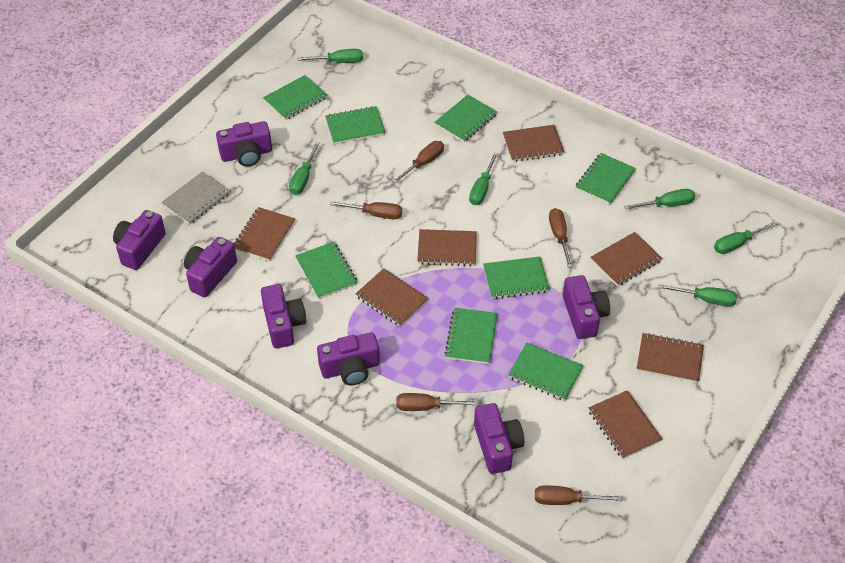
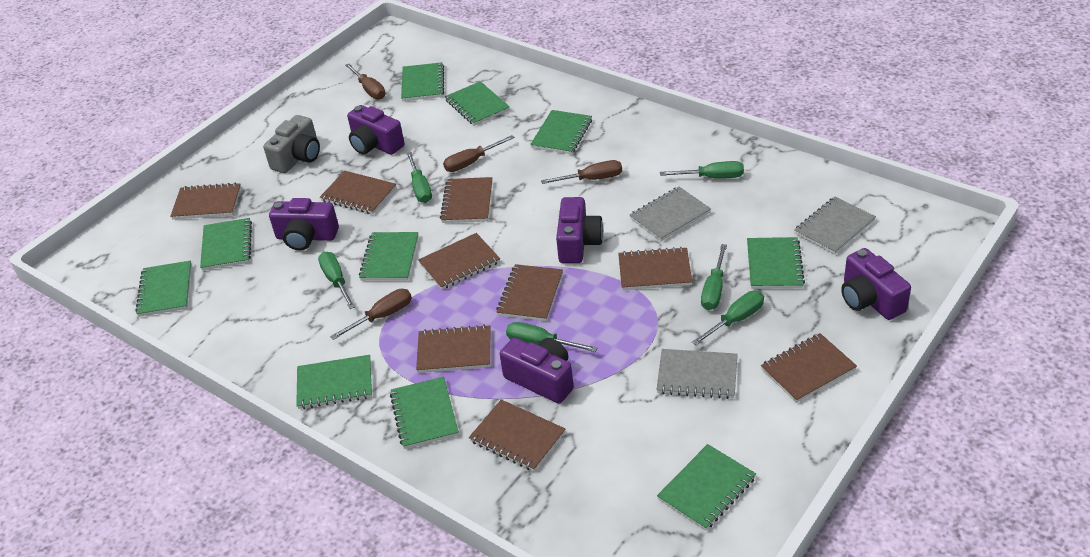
brown notebook: [234,207,295,261] [355,268,429,327] [417,229,477,266] [503,125,565,162] [588,390,662,459] [591,232,662,286] [637,333,704,383] = 7 -> [170,183,241,219] [320,171,396,214] [416,325,490,373] [418,233,500,290] [440,177,492,223] [469,399,565,471] [496,264,563,321] [618,247,692,290] [761,333,857,403] = 9
brown screwdriver: [330,201,402,219] [392,141,444,183] [396,393,479,411] [535,485,622,505] [549,208,573,268] = 5 -> [330,289,412,340] [345,64,385,99] [443,135,515,172] [541,160,622,184] = 4
green notebook: [263,75,327,120] [295,242,357,299] [325,106,386,144] [434,95,497,142] [445,308,498,364] [483,256,550,299] [508,342,583,401] [575,153,636,205] = 8 -> [135,260,192,317] [200,218,252,271] [296,355,372,409] [359,232,419,281] [390,377,459,449] [401,62,444,101] [445,81,510,126] [530,110,592,154] [657,444,756,531] [747,237,805,289] = 10
grey camera: none = 0 -> [263,115,320,173] = 1
grey notebook: [161,171,230,225] = 1 -> [630,187,711,241] [656,349,738,399] [794,197,876,254] = 3
purple camera: [113,210,166,270] [184,237,237,297] [216,121,272,167] [261,284,306,348] [317,333,380,385] [474,403,524,474] [563,275,610,339] = 7 -> [269,198,339,251] [347,105,404,155] [500,338,574,403] [556,197,603,263] [841,248,911,320] = 5

